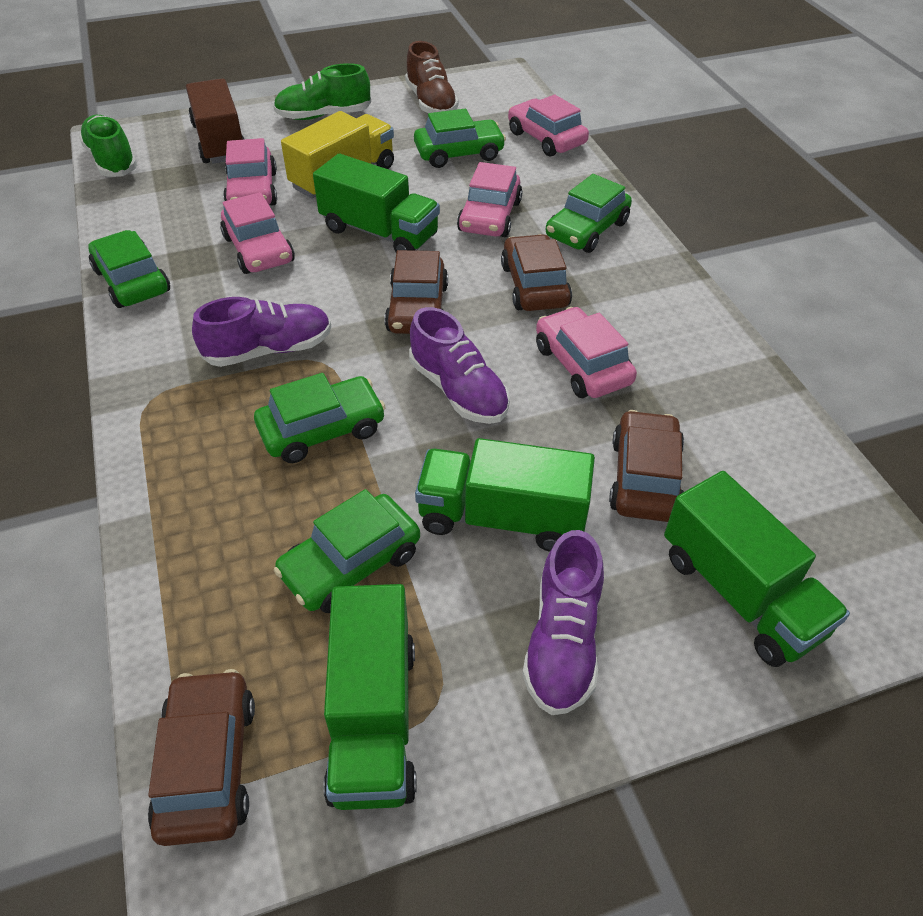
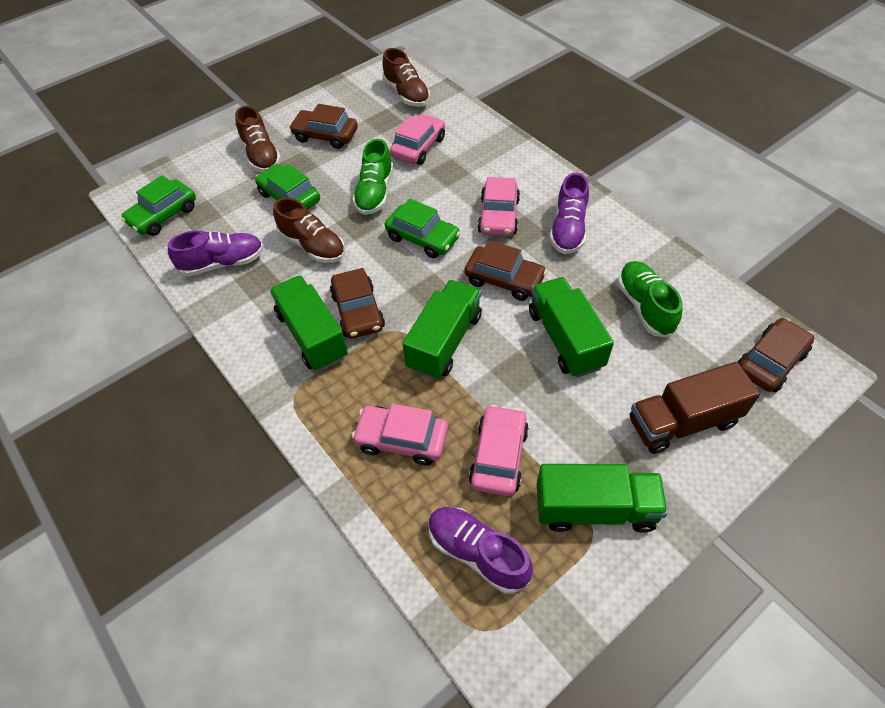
brown shoe: [405,41,459,113] = 1 -> [235,106,281,172] [273,198,345,263] [382,48,430,107] = 3
green car: [88,230,170,308] [254,373,386,463] [274,489,420,613] [414,109,506,168] [546,174,632,253] = 5 -> [121,175,196,236] [255,164,320,209] [385,199,461,258] = 3
pink car: [220,192,295,274] [223,138,277,206] [457,162,522,237] [508,95,589,157] [536,307,637,398] = 5 -> [352,404,448,465] [390,114,445,165] [469,405,529,496] [478,177,520,236] = 4
yellow truck: [281,111,394,199] = 1 -> none = 0

